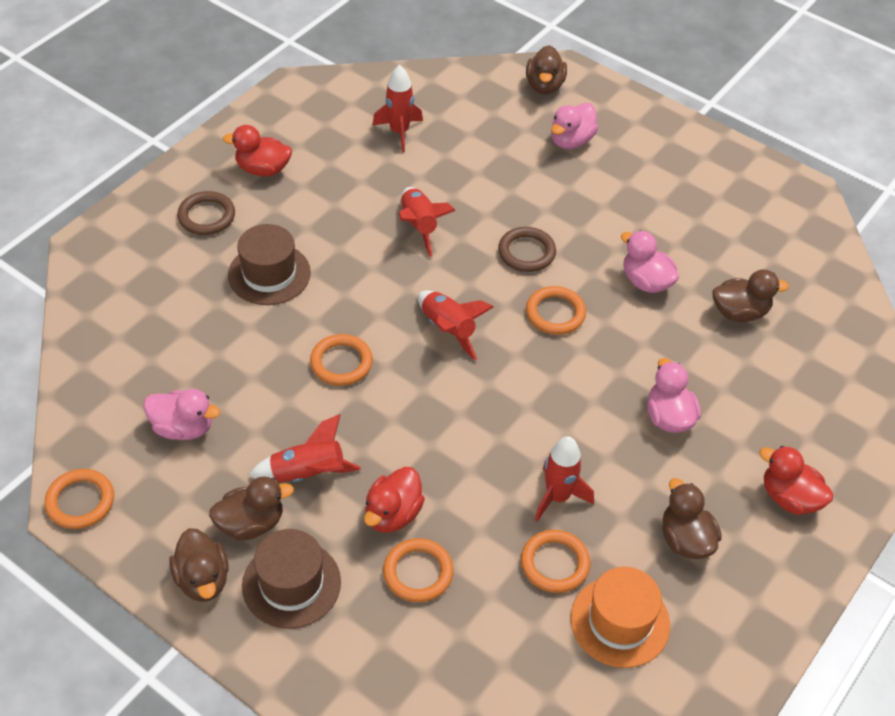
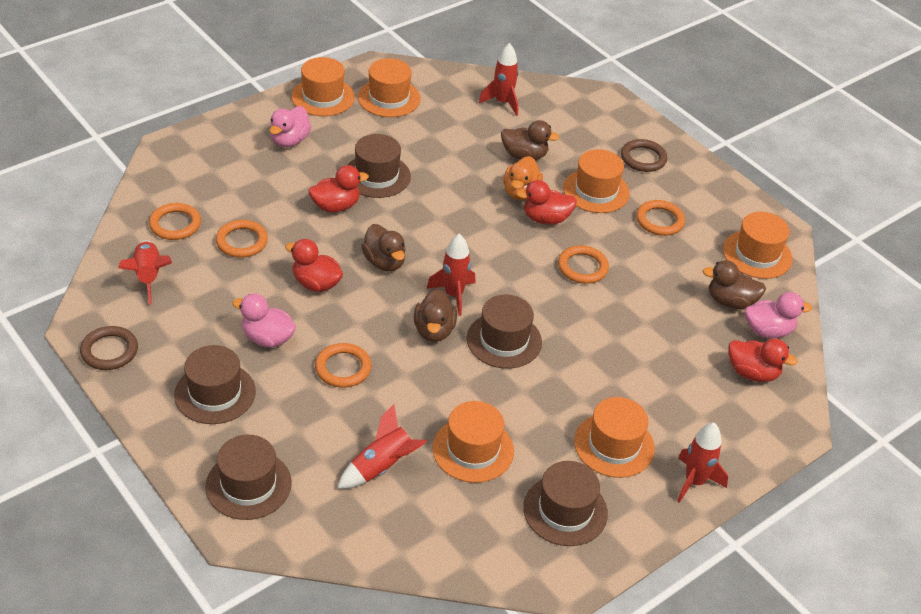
brown duck: [169,528,229,602] [209,477,294,540] [526,45,567,94] [662,478,722,559] [713,269,789,322] = 5 -> [361,224,406,271] [414,289,457,342] [501,120,560,160] [703,260,766,309] = 4
brown hat: [228,224,311,305] [242,529,341,629] = 2 -> [174,345,256,424] [205,435,292,520] [348,134,411,198] [467,295,542,369] [523,461,608,546] = 5
orange duck: none = 0 -> [503,156,543,200] = 1
orange hat: [571,567,670,668] = 1 -> [291,57,355,116] [358,58,421,117] [432,401,514,483] [563,149,630,213] [574,397,655,478] [723,212,792,279] = 6
pink duck: [143,389,220,440] [551,103,598,149] [621,231,679,293] [647,358,701,433] = 4 -> [232,294,296,348] [270,106,311,147] [745,292,812,338] = 3
red duck: [223,125,292,176] [364,467,425,533] [759,446,834,515] = 3 -> [285,239,343,292] [309,165,369,212] [516,180,577,225] [728,339,798,382] = 4

